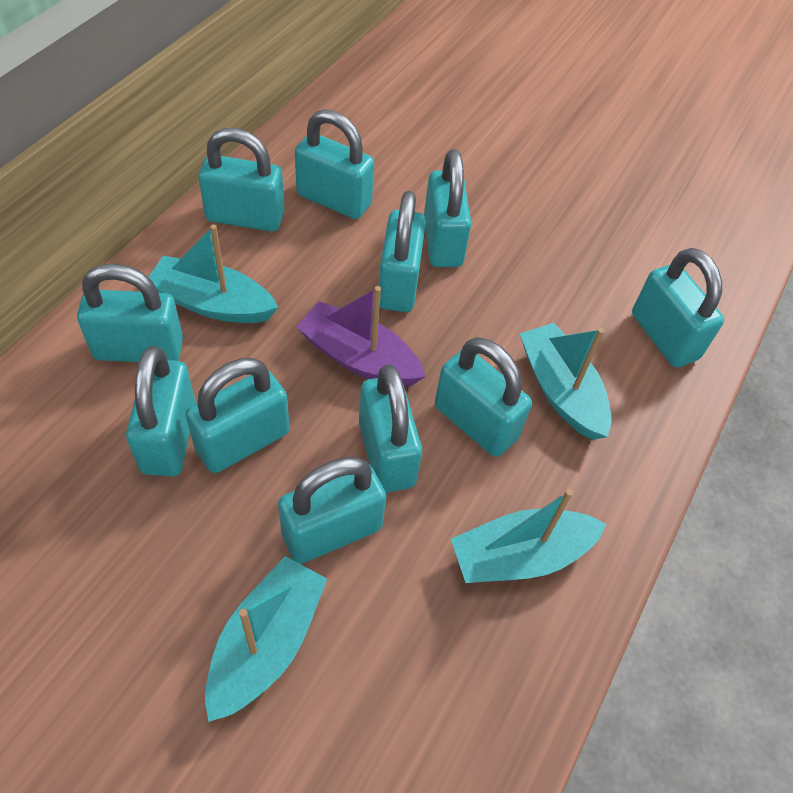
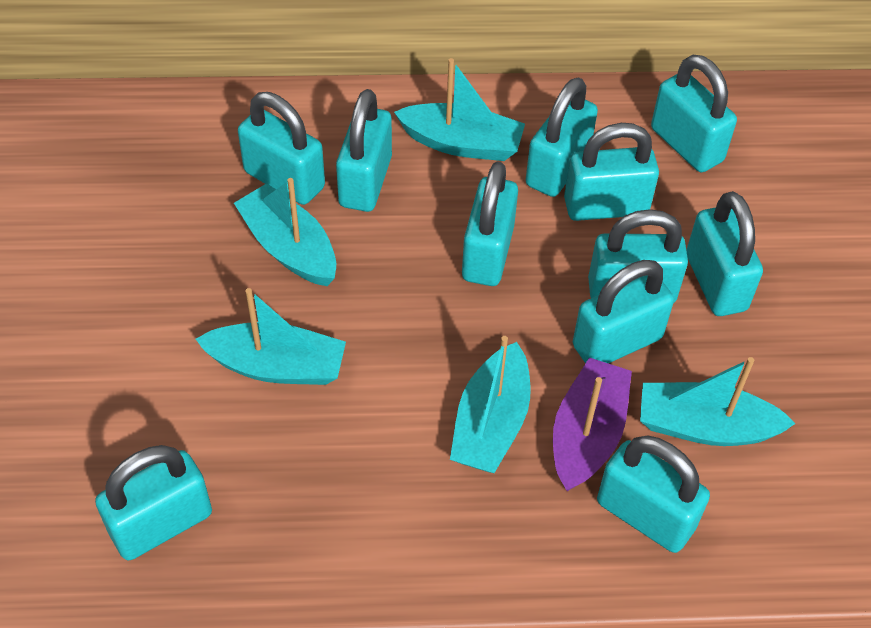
turquoise boat: [148,225,278,323] [205,556,327,722] [451,489,607,583] [520,323,612,440] = 4 -> [196,288,346,385] [234,178,336,286] [394,58,525,161] [450,336,530,473] [640,357,796,446] = 5

